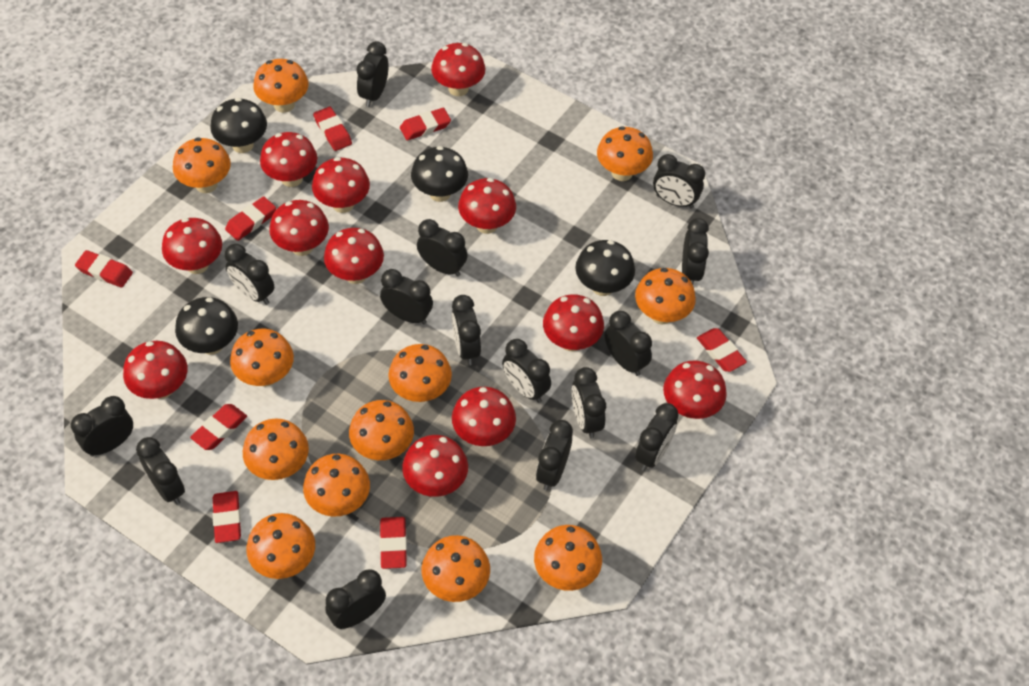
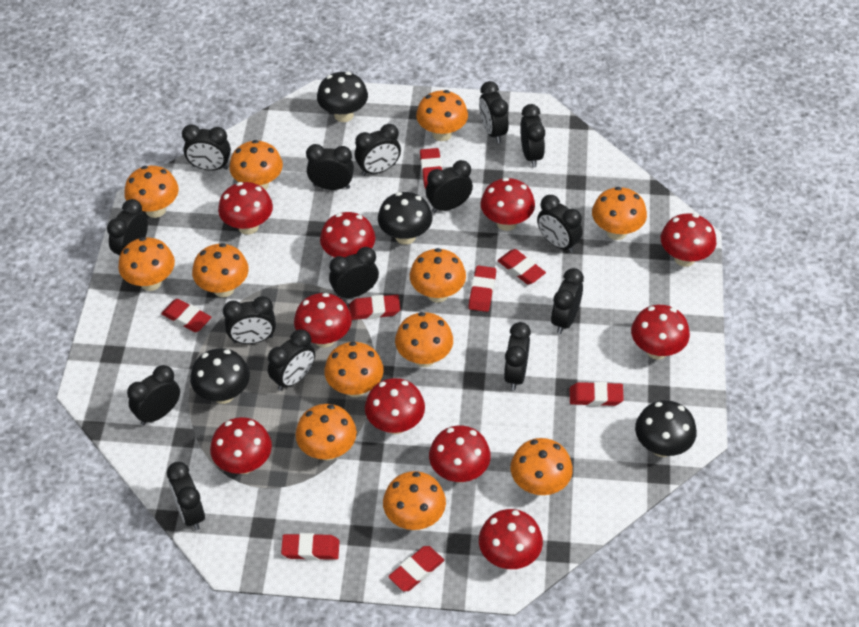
red mushroom: [123,341,188,399] [162,218,222,274] [260,132,317,187] [269,200,329,256] [312,157,370,213] [324,228,384,284] [402,435,468,497] [431,43,486,96] [452,387,516,446] [458,178,516,234] [543,294,604,351] [663,361,727,419] = 12 -> [210,417,272,474] [218,182,273,235] [294,293,352,348] [320,212,375,258] [365,378,425,434] [429,426,491,483] [479,509,543,569] [481,178,535,231] [631,305,690,359] [661,213,716,267] = 10

